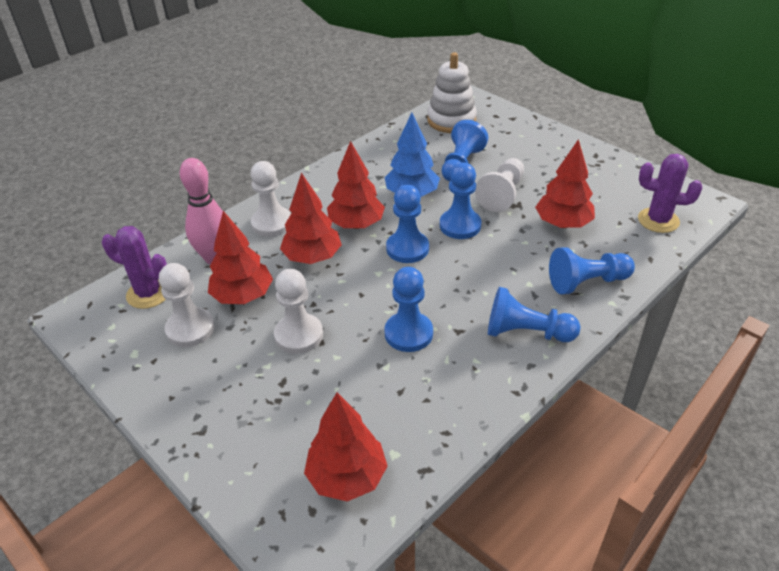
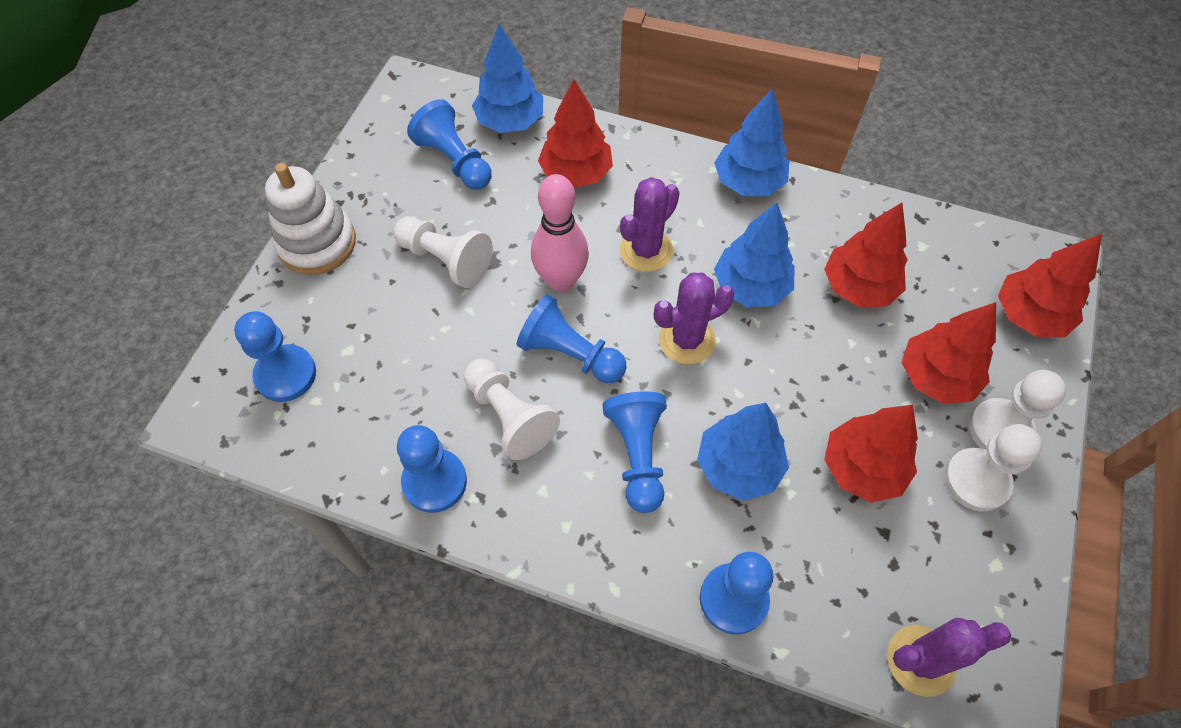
blue tree: [385,113,440,197] = 1 -> [472,24,543,133] [697,403,789,501] [714,89,789,196] [714,202,795,307] = 4
purple cactus: [102,226,167,309] [638,154,702,233] = 2 -> [619,177,680,272] [654,272,735,364] [887,618,1011,697] = 3

